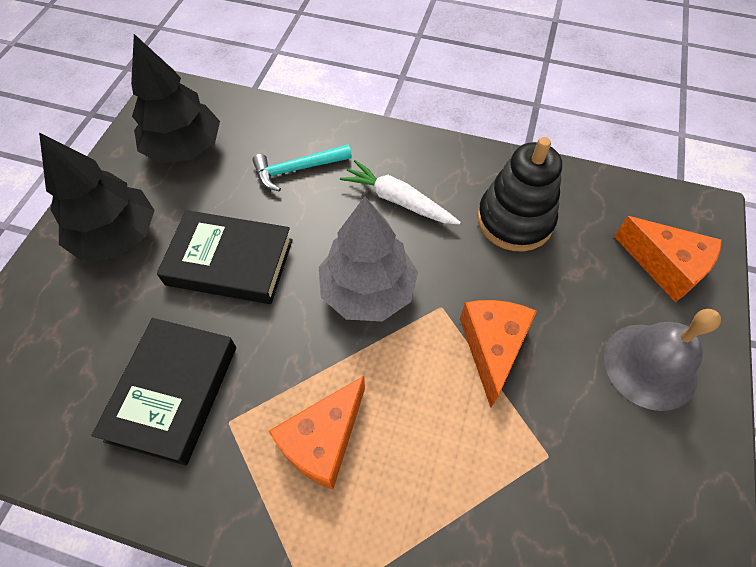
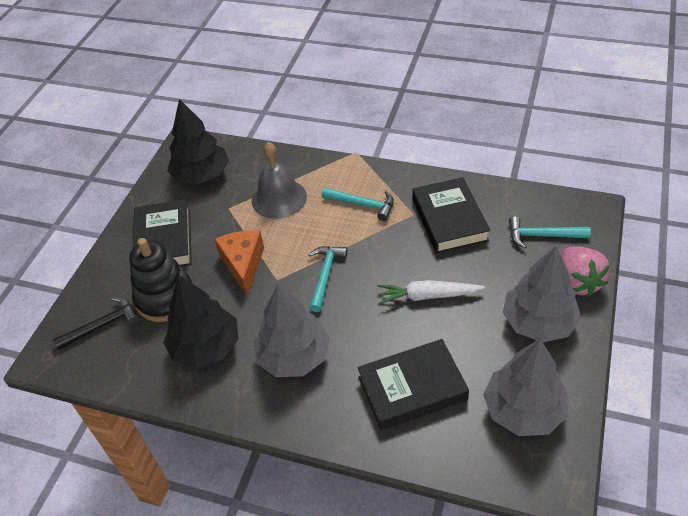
black book: [91,318,236,466] [157,210,293,304] = 2 -> [133,199,192,267] [357,339,469,430] [413,177,491,254] = 3
black hammer: none = 0 -> [53,297,139,350] = 1
grey tree: [319,196,418,321] = 1 -> [254,284,330,377] [483,339,568,436] [503,246,582,342] = 3
orange cheese: [268,376,365,490] [460,300,537,407] [614,216,722,302] = 3 -> [214,230,264,297] = 1
pink strawberry: none = 0 -> [561,246,610,297] = 1
turquoise hammer: [252,144,352,192] = 1 -> [308,246,348,312] [322,188,394,221] [509,216,591,249] = 3

